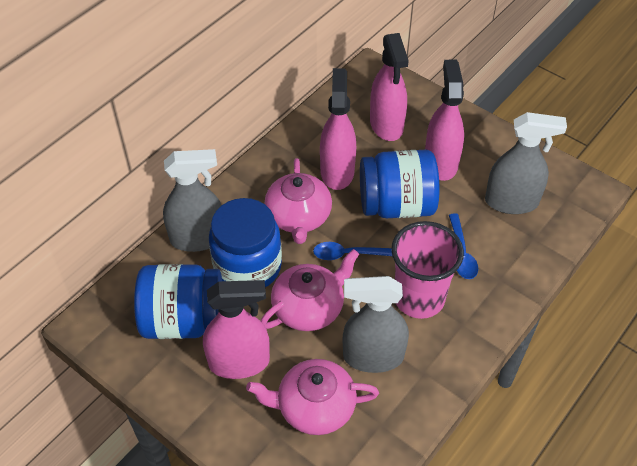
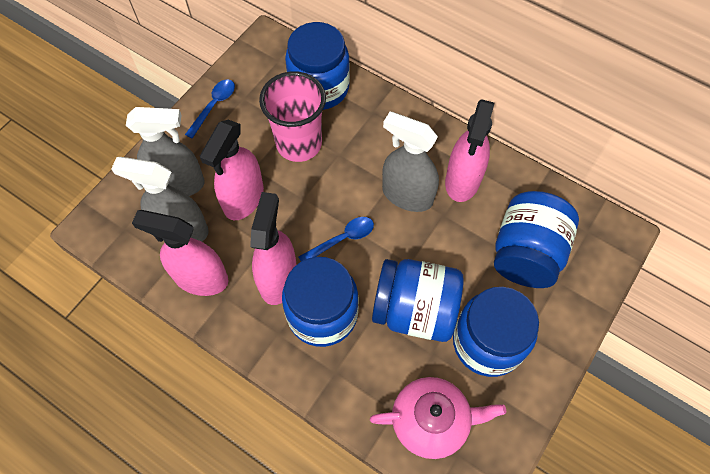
blue jar: [134,264,222,339] [209,198,282,287] [360,150,440,218] = 3 -> [282,257,358,347] [285,22,350,110] [372,259,464,342] [453,287,539,377] [494,191,579,288] = 5
pink teapot: [246,359,379,435] [261,249,359,331] [265,158,332,244] = 3 -> [370,377,506,459] = 1

